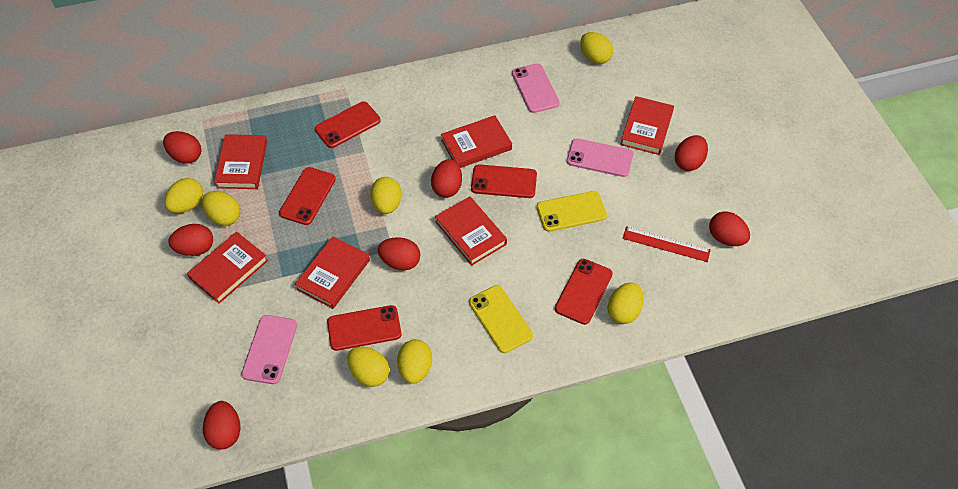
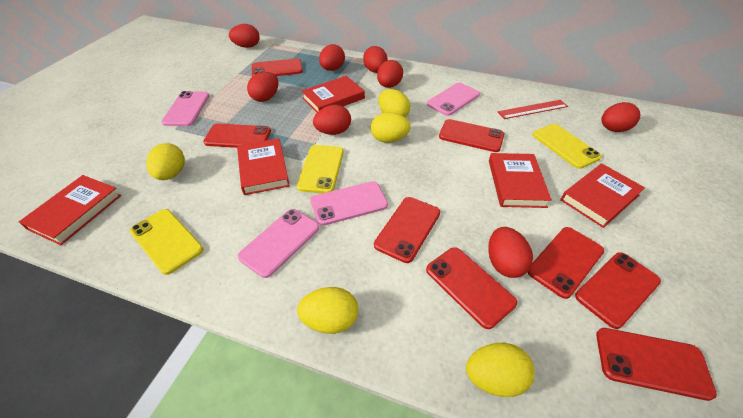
pink phone: [241,315,297,384] [512,63,560,113] [567,138,633,177] = 3 -> [161,91,209,126] [238,209,319,278] [310,181,388,226] [427,83,480,116] = 4
red book: [187,232,268,304] [214,134,267,189] [295,236,370,309] [435,196,507,266] [441,115,512,168] [620,96,674,155] = 6 -> [19,175,121,245] [237,138,290,195] [302,76,365,112] [489,153,552,208] [560,163,645,228] = 5
red egg: [163,131,201,164] [169,224,213,256] [203,401,240,450] [377,237,420,270] [431,159,462,198] [675,135,708,171] [709,212,750,246] = 7 -> [229,24,260,48] [247,72,278,102] [313,105,351,135] [319,44,345,71] [363,46,388,73] [377,60,403,88] [488,227,533,278] [601,102,640,132] = 8
red phone: [279,167,336,225] [315,101,381,148] [327,305,402,351] [471,164,537,198] [555,259,613,325] = 5 -> [203,123,271,148] [252,58,303,77] [374,197,440,263] [426,247,517,329] [439,119,504,152] [528,227,604,299] [575,252,661,329] [596,328,717,401] = 8
yellow egg: [164,178,203,213] [202,191,240,226] [347,346,389,387] [370,177,402,214] [397,339,432,384] [580,32,613,64] [608,282,644,324] = 7 -> [146,143,185,180] [297,287,358,334] [371,112,411,143] [379,89,410,117] [466,343,535,397] = 5
yellow phone: [469,285,533,353] [537,191,607,232] = 2 -> [130,209,203,275] [297,145,344,193] [533,124,602,169] = 3

